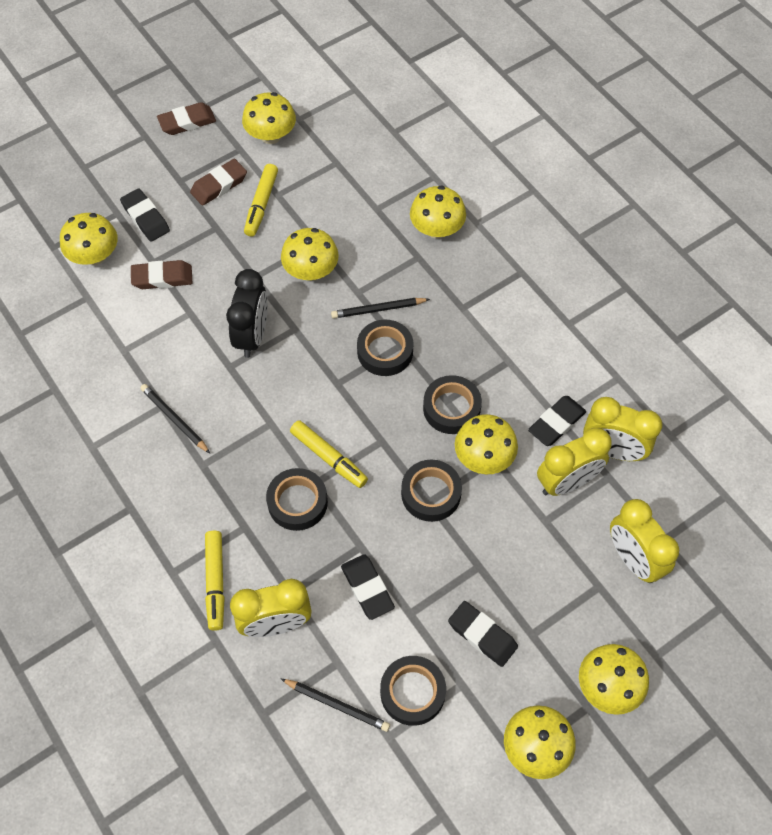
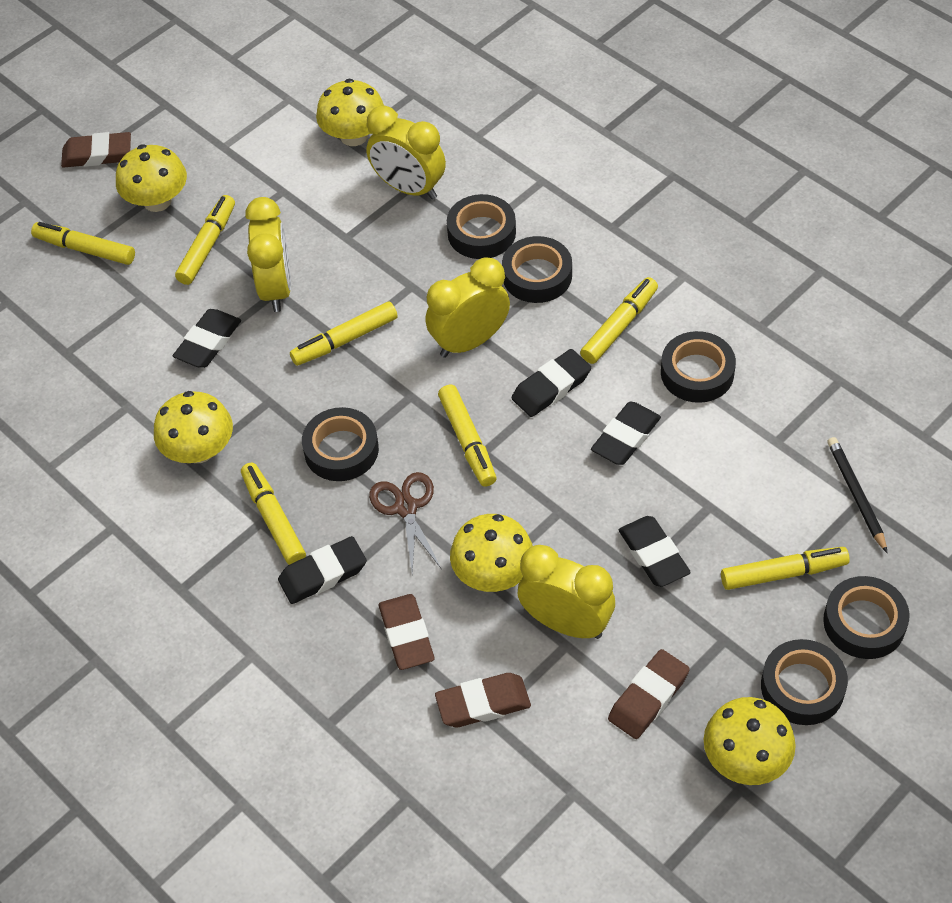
black clock: [226,269,268,358] = 1 -> none = 0
black eraser: [120,188,170,242] [341,554,395,620] [448,601,518,667] [528,396,586,446] = 4 -> [173,309,241,368] [278,536,367,604] [512,349,591,417] [591,402,661,465] [619,516,691,587] = 5
black pencil: [140,384,210,453] [281,679,390,732] [331,298,430,319] = 3 -> [827,437,887,553] = 1
black tape: [266,468,328,531] [357,319,414,376] [380,656,446,726] [401,460,462,522] [423,375,482,434] = 5 -> [302,407,379,481] [447,194,516,259] [502,236,572,303] [661,331,736,403] [761,639,848,725] [823,576,910,659] = 6
brown eraser: [131,260,192,289] [157,102,216,135] [190,159,247,206] = 3 -> [61,132,131,168] [379,594,435,670] [435,673,531,727] [608,649,690,739] = 4
brown scissors: none = 0 -> [369,472,441,574] = 1
yellow marker: [205,531,225,631] [244,164,278,237] [290,420,368,488] = 3 -> [31,222,135,265] [175,195,235,285] [241,463,306,565] [290,301,398,366] [438,385,497,487] [580,277,658,364] [721,547,850,590] = 7
yellow mushroom: [60,213,118,265] [242,92,296,144] [281,228,339,281] [410,186,466,239] [455,414,518,474] [504,706,576,779] [579,644,649,715] = 7 -> [116,144,187,212] [154,391,233,463] [316,79,384,146] [450,514,533,592] [704,697,796,785] = 5

